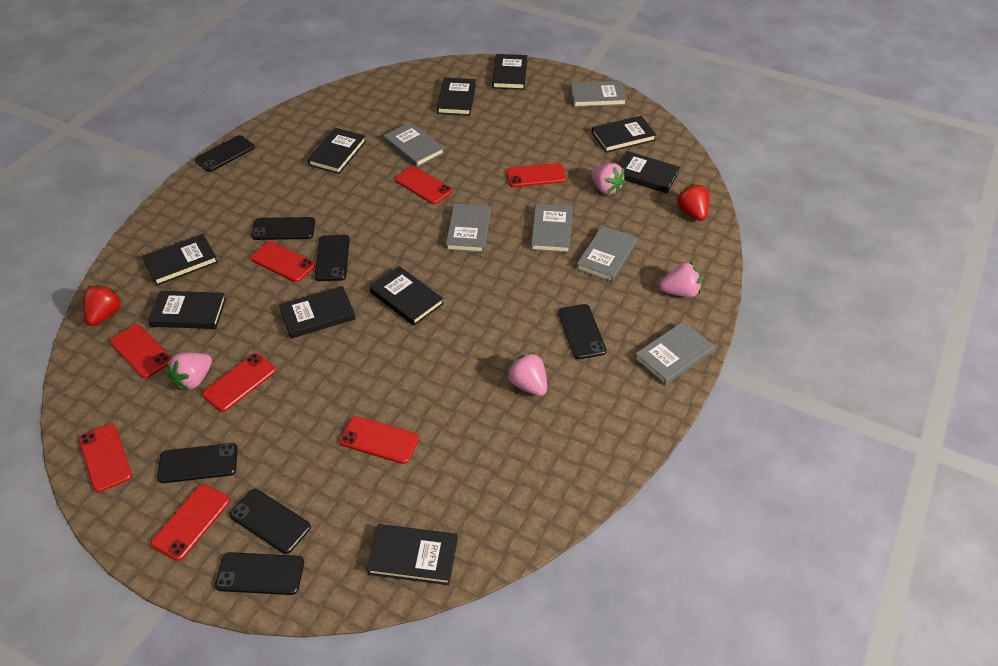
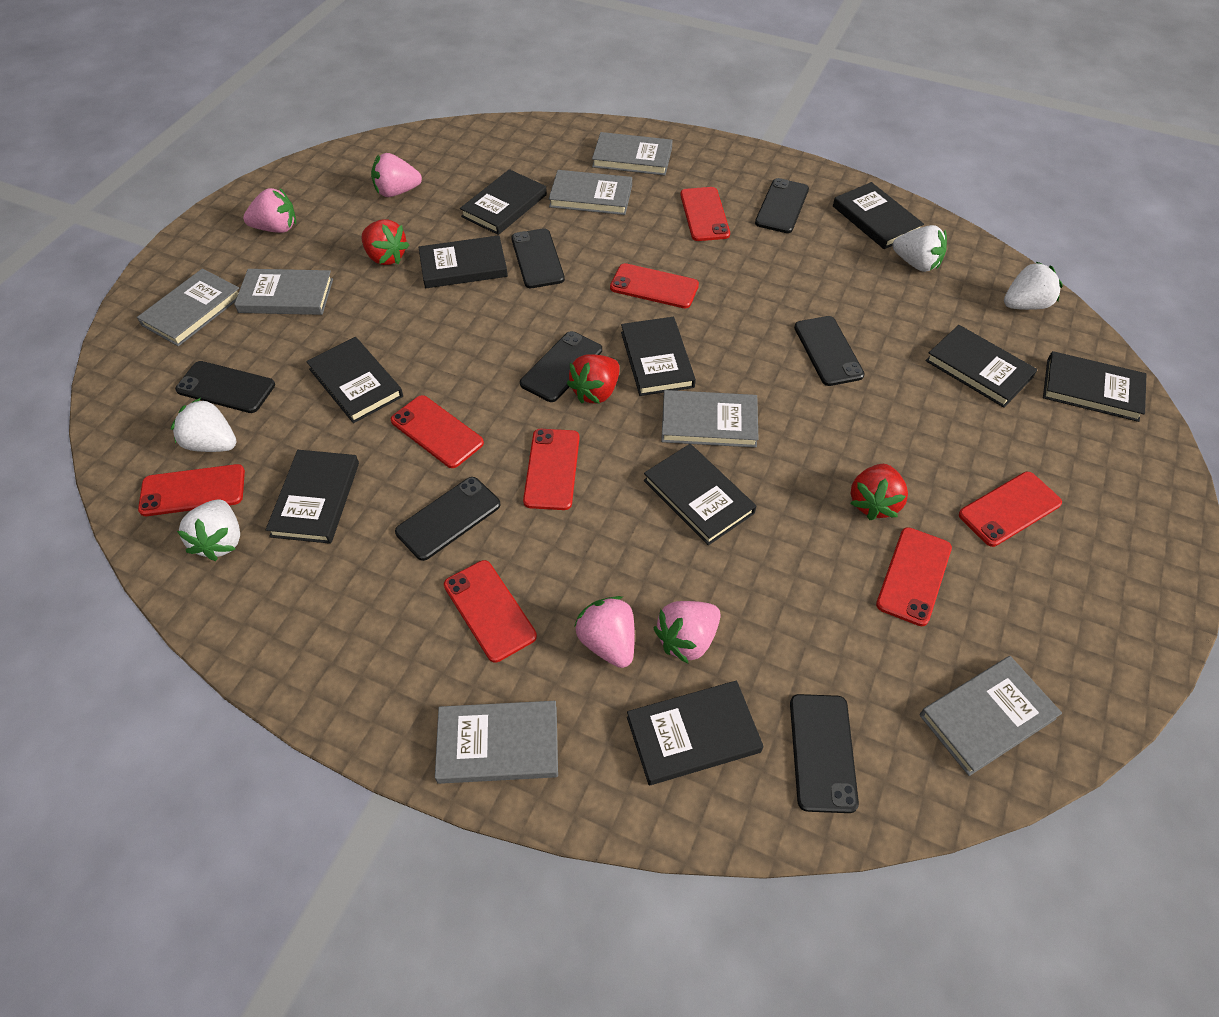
grey book: [383,122,444,168] [446,203,491,253] [531,204,573,253] [570,81,627,108] [576,226,637,282] [634,321,714,385] = 6 -> [137,268,239,346] [234,269,333,315] [435,701,558,784] [549,170,632,215] [592,132,673,175] [661,390,759,448] [920,656,1062,776] = 7
red strawberry: [83,284,123,326] [676,184,709,221] = 2 -> [362,220,409,265] [567,354,620,404] [850,464,908,520] = 3
white strawberry: none = 0 -> [171,398,236,452] [177,499,240,561] [893,225,947,272] [1004,262,1063,310] = 4

